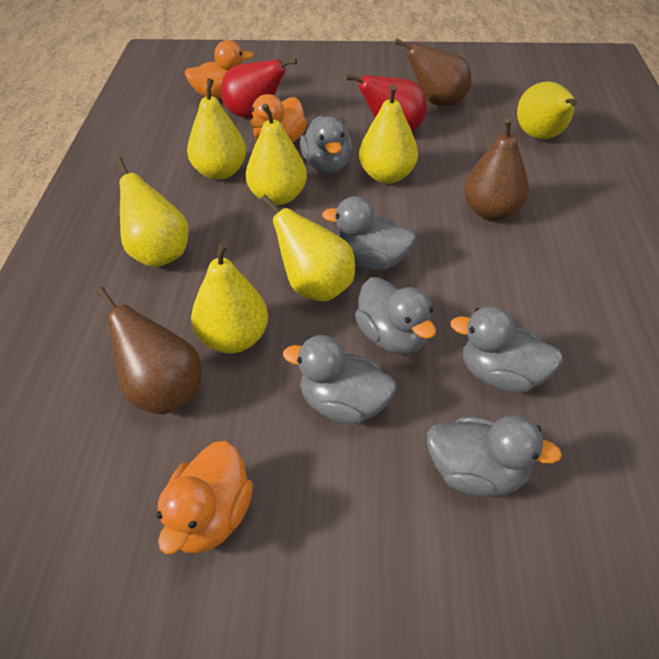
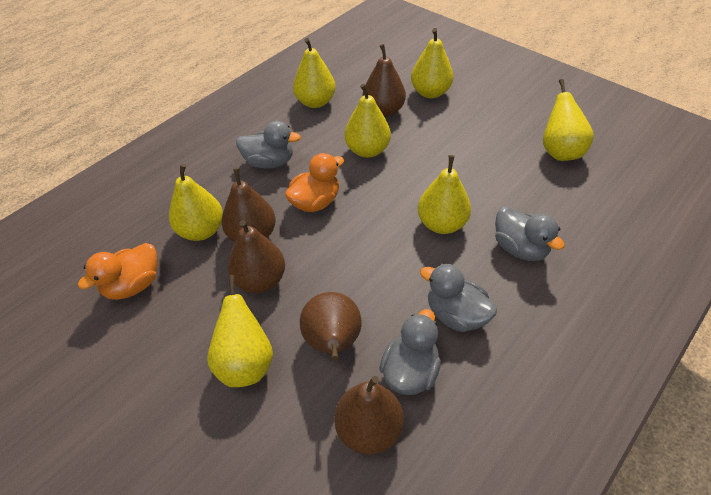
brown pear: [96,287,202,414] [395,38,471,106] [464,118,529,221] = 3 -> [222,168,276,242] [228,220,285,293] [300,292,361,361] [334,376,404,455] [362,44,406,117] = 5
grey duck: [283,335,396,424] [300,116,352,173] [322,196,416,270] [355,277,436,354] [427,415,562,496] [450,306,563,393] = 6 -> [236,121,301,169] [379,309,441,395] [420,263,497,332] [495,206,565,261] = 4
orange duck: [157,441,253,554] [184,40,253,99] [250,94,307,143] = 3 -> [78,243,157,300] [285,153,344,212] = 2
red pear: [221,58,297,118] [346,74,427,131] = 2 -> none = 0

